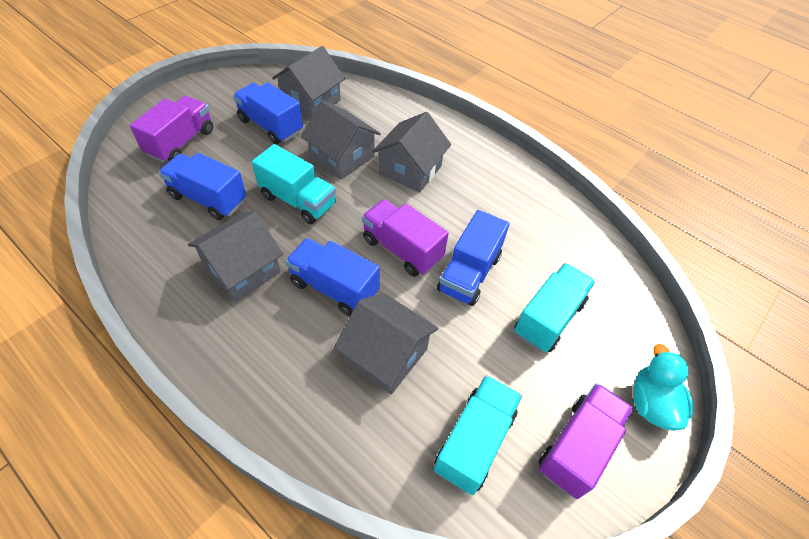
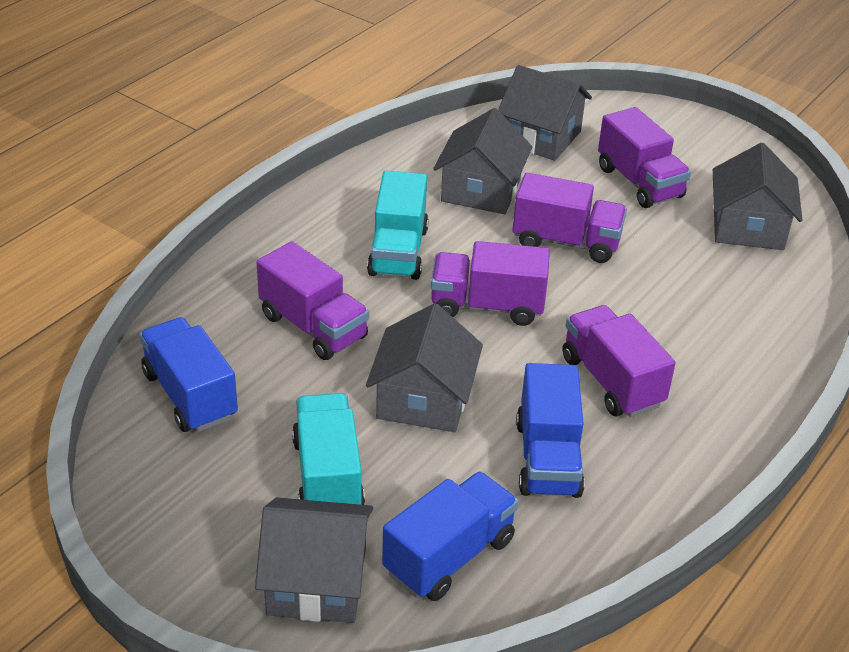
blue truck: [159,153,246,220] [233,83,303,144] [285,238,380,316] [437,210,509,306] = 4 -> [140,317,238,432] [382,471,519,601] [516,363,585,498] = 3
purple truck: [130,96,213,163] [362,199,449,276] [538,383,633,499] = 3 -> [256,241,369,360] [431,241,550,326] [513,173,627,263] [563,305,675,417] [598,107,691,208] = 5
turquoise duck: [633,344,694,431] = 1 -> none = 0
turquoise truck: [252,144,336,224] [434,375,522,495] [514,263,595,352] = 3 -> [292,393,365,505] [367,171,429,280] = 2

